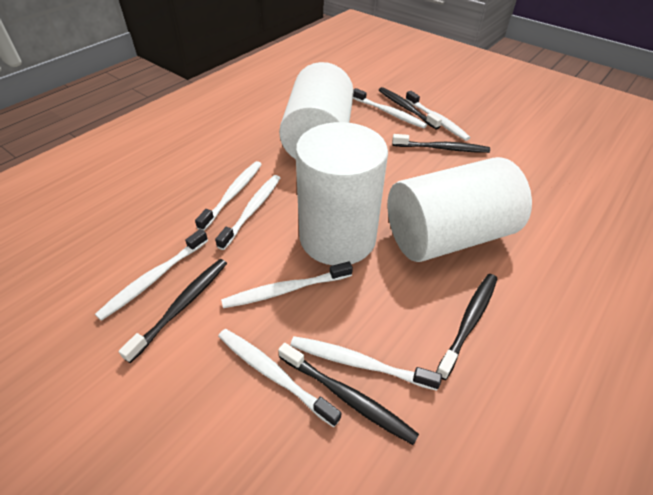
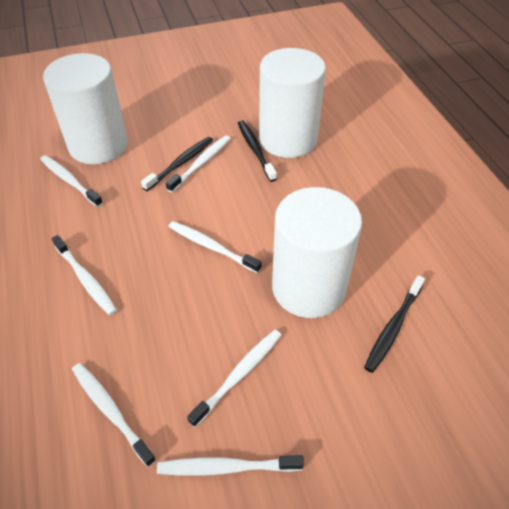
black toothbrush: [118,259,227,363] [278,343,419,445] [379,87,442,130] [392,134,490,153] [436,274,497,380] = 5 -> [141,137,213,191] [238,120,277,182] [364,275,425,373] = 3
white toothbrush: [95,229,208,321] [195,161,262,231] [215,175,280,250] [218,329,341,427] [221,262,353,308] [290,336,442,391] [353,88,427,128] [406,91,470,141] = 8 -> [40,155,103,207] [52,235,117,316] [72,363,156,467] [157,455,304,476] [166,135,231,193] [168,221,262,273] [187,330,282,427] = 7

